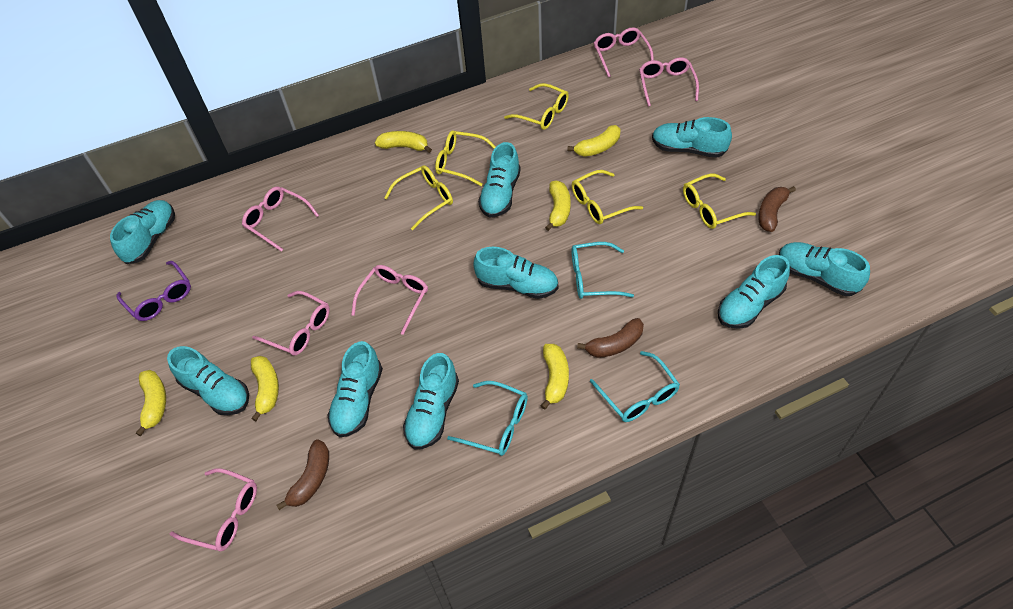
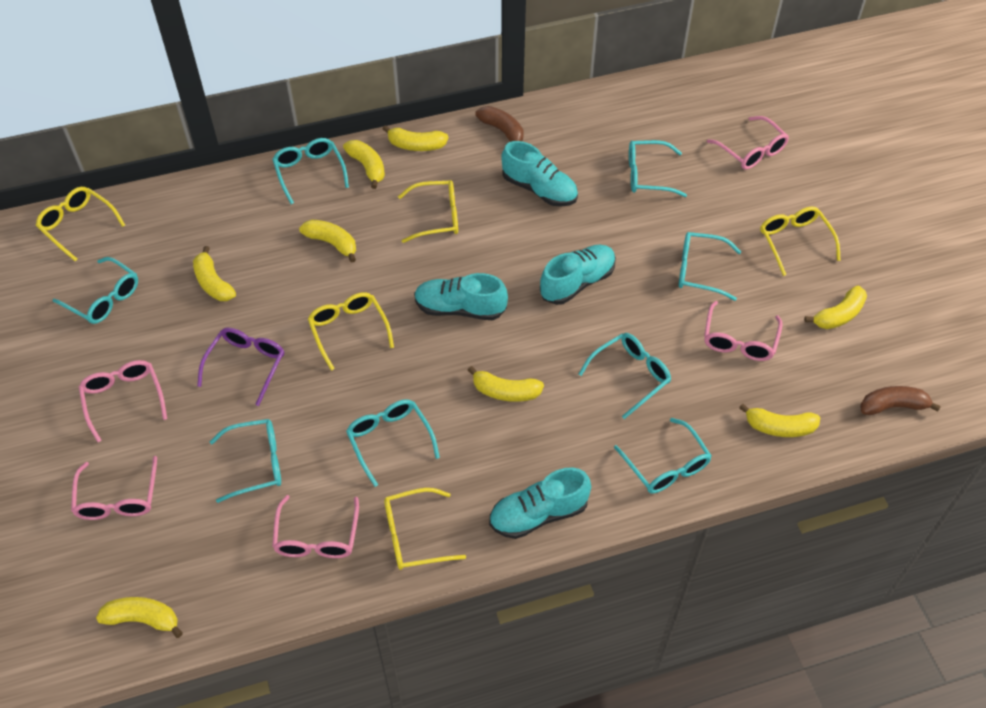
brown banana: [277,440,329,510] [577,318,644,358] [758,186,796,232] = 3 -> [475,106,524,142] [860,386,941,415] = 2
pink glasses: [170,468,257,552] [242,187,319,252] [252,291,330,356] [351,265,428,335] [594,27,654,77] [639,57,699,106] = 6 -> [71,456,157,520] [79,360,167,442] [272,495,359,558] [704,301,783,361] [707,116,789,170] = 5
turquoise glasses: [447,381,528,456] [571,242,634,299] [590,351,680,422] = 3 -> [53,257,138,324] [210,419,281,503] [272,138,349,204] [346,399,440,487] [579,333,671,419] [614,418,712,493] [629,140,687,197] [679,232,741,301] = 8
turquoise shoe: [110,200,175,264] [167,346,249,415] [328,341,383,437] [403,353,459,450] [474,247,559,299] [478,142,521,218] [652,117,732,158] [718,255,790,329] [779,242,870,296] = 9 -> [414,273,508,320] [489,467,591,539] [501,141,578,207] [540,244,616,305] = 4
yellow banana: [136,370,166,436] [251,356,279,421] [375,131,432,153] [541,344,569,410] [545,181,571,231] [567,125,620,157] = 6 -> [96,597,183,638] [193,246,236,301] [299,220,356,263] [343,140,385,189] [383,125,449,151] [468,366,544,402] [739,404,820,437] [804,286,867,329] = 8

